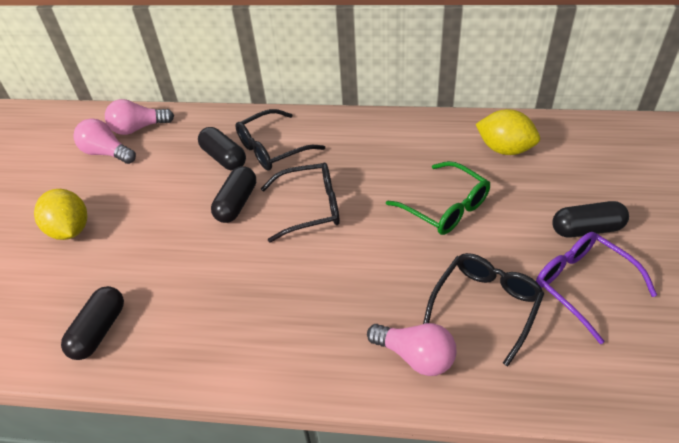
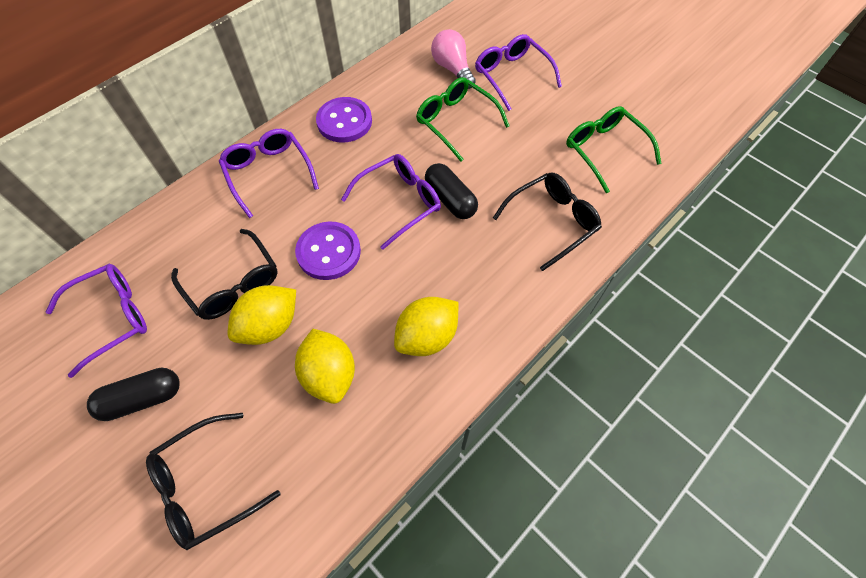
black capsule: [61,286,124,360] [198,127,246,170] [211,166,256,223] [552,201,629,238] = 4 -> [87,368,180,421] [425,163,478,219] = 2
green glasses: [386,161,490,235] = 1 -> [416,77,510,162] [566,106,662,193] = 2
pink light bulb: [73,118,136,164] [105,99,174,135] [367,323,456,376] = 3 -> [431,29,476,89] = 1
purple button: none = 0 -> [295,222,361,280] [316,97,372,143] = 2
purple glasses: [536,232,657,344] = 1 -> [46,264,147,378] [219,129,319,218] [341,154,441,250] [475,34,562,111] = 4
yellow lemon: [34,189,87,240] [476,109,540,155] = 2 -> [228,285,296,345] [295,329,355,404] [394,297,459,356] = 3

